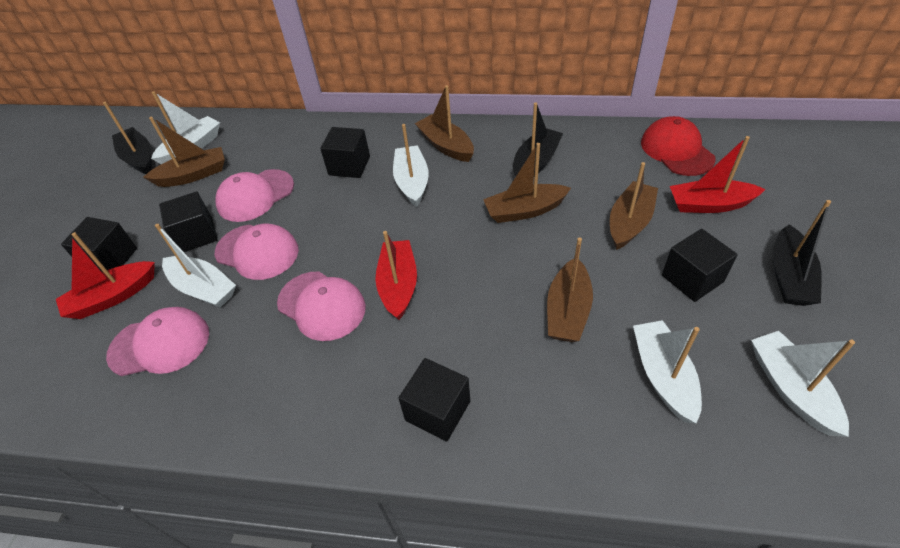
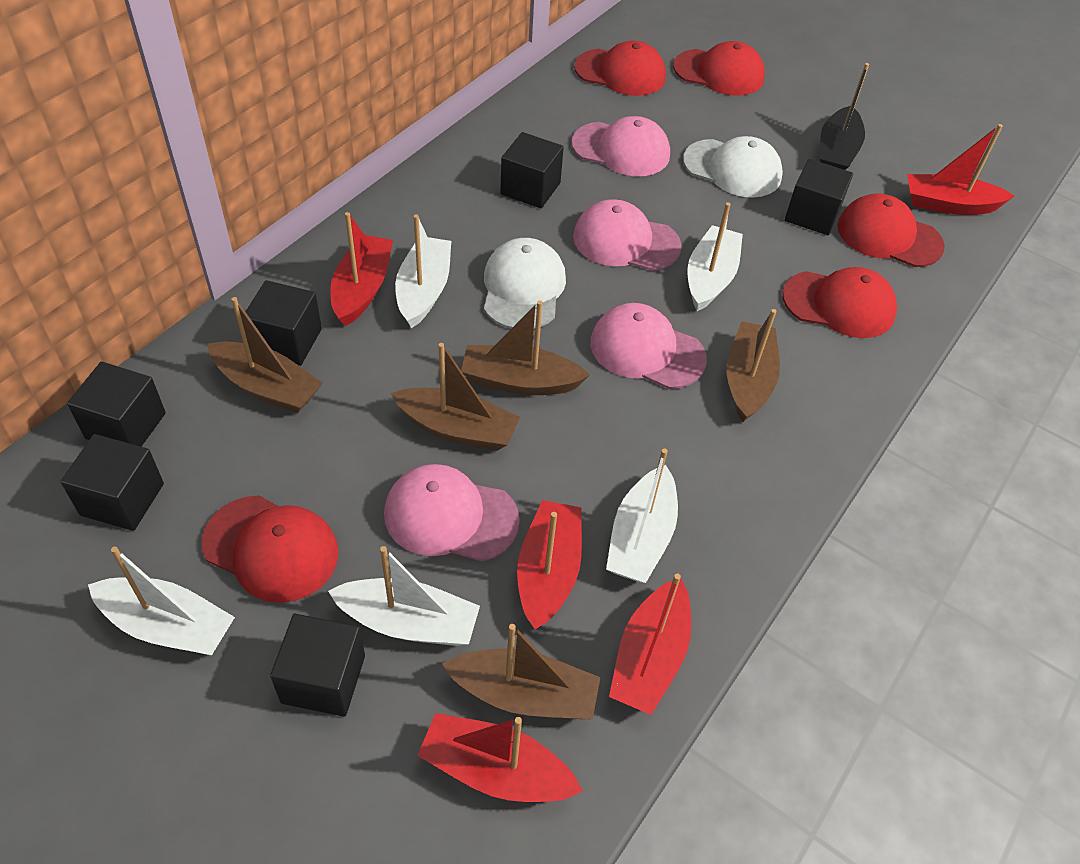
black boat: [103,102,152,174] [513,102,563,177] [773,200,831,306] = 3 -> [820,63,869,170] = 1
black cube: [61,217,137,272] [159,191,218,252] [320,127,370,178] [398,358,470,442] [662,229,738,302] = 5 -> [60,434,164,531] [67,362,166,447] [245,280,322,366] [270,614,365,717] [500,132,564,208] [785,159,853,235] = 6
red boat: [56,232,155,319] [375,231,417,320] [670,136,765,213] = 3 -> [330,212,393,326] [417,713,583,802] [517,500,582,630] [609,574,691,715] [907,124,1014,215] = 5
red cap: [641,116,716,176] = 1 -> [202,495,339,603] [574,41,666,96] [673,41,765,96] [782,267,897,338] [837,193,945,267] = 5
white cap: none = 0 -> [484,238,566,329] [683,136,783,198] = 2

